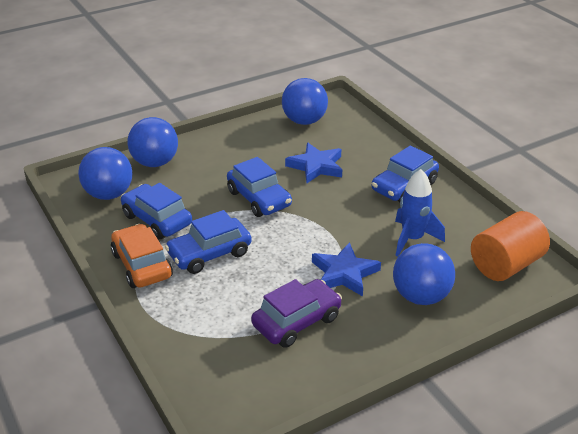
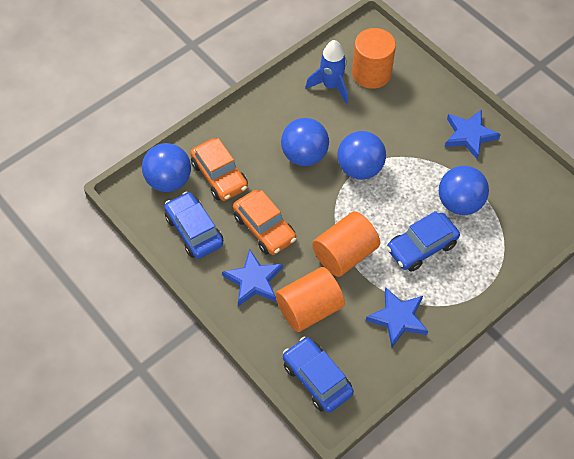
blue car: [121,183,192,239] [165,210,252,274] [227,157,292,217] [372,146,439,203] = 4 -> [164,192,223,259] [283,337,354,413] [387,211,460,272] = 3
blue star: [285,143,342,183] [312,242,381,296] = 2 -> [222,249,283,307] [366,287,428,347] [445,109,501,159] = 3
orange car: [111,224,173,288] = 1 -> [190,138,248,201] [233,190,296,255] = 2
orange cylinder: [471,211,550,281] = 1 -> [276,267,345,332] [312,211,380,277] [352,28,396,89] = 3
purple car: [251,279,342,348] = 1 -> none = 0

